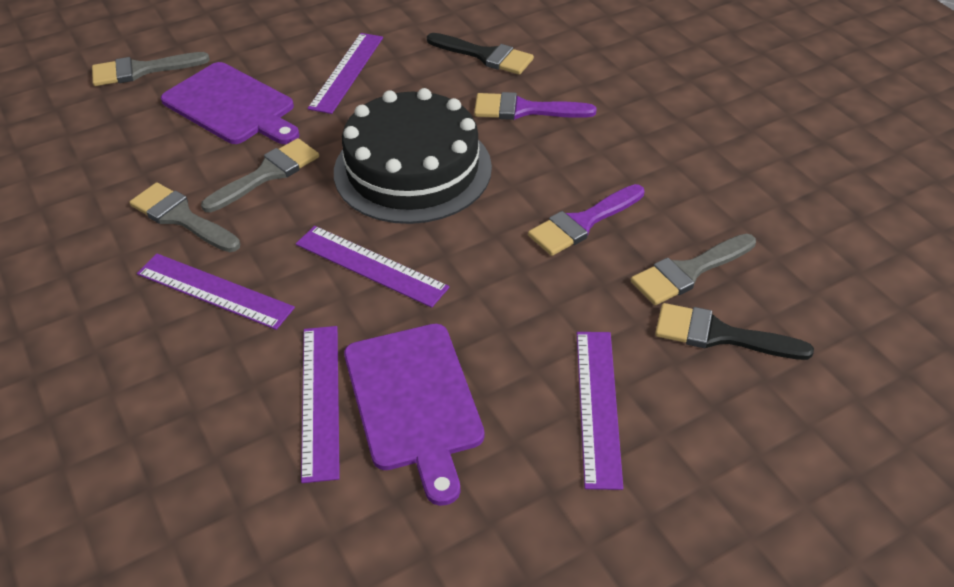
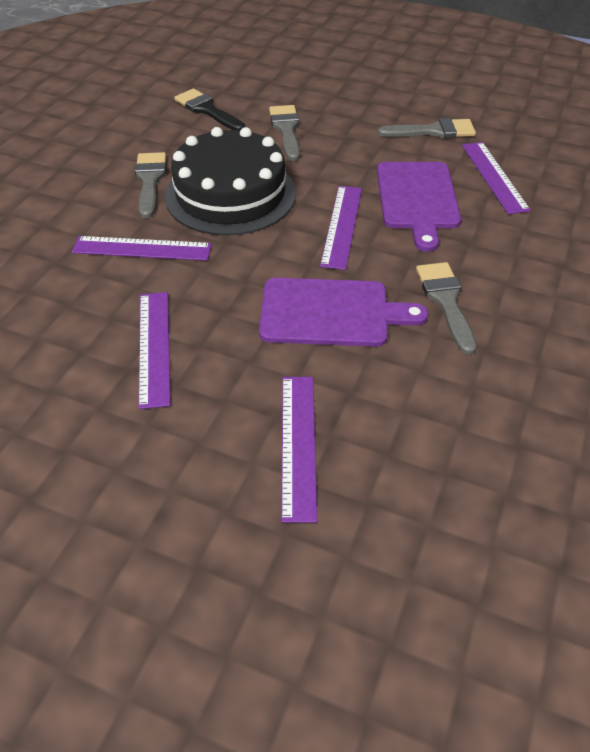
black brush: [427,33,534,75] [655,303,814,360] = 2 -> [174,88,245,131] = 1
purple brush: [474,92,596,120] [528,184,644,256] = 2 -> none = 0

